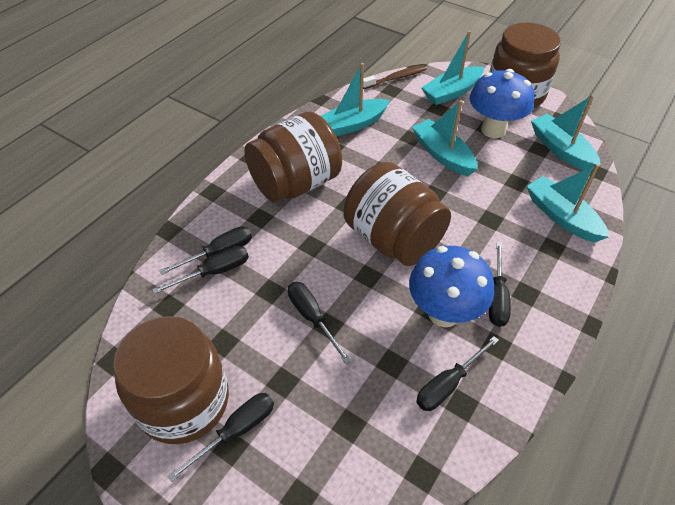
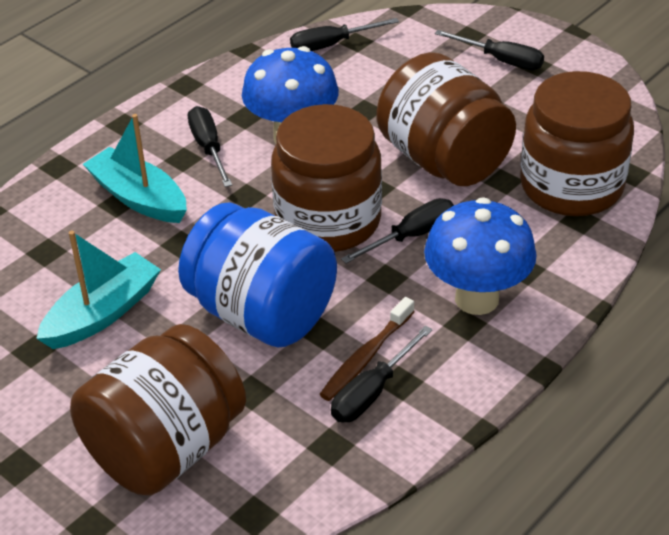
black screwdriver: [152,246,249,294] [159,227,252,275] [168,393,274,482] [288,282,352,364] [416,336,499,411] [489,242,511,327] = 6 -> [188,106,232,187] [290,18,399,51] [331,325,433,423] [341,198,454,264] [435,30,544,70] = 5
blue jar: none = 0 -> [178,203,337,347] = 1
turquoise boat: [321,63,390,136] [412,100,477,176] [421,31,484,105] [527,164,609,242] [531,95,601,170] = 5 -> [36,231,161,349] [83,114,187,223] = 2

